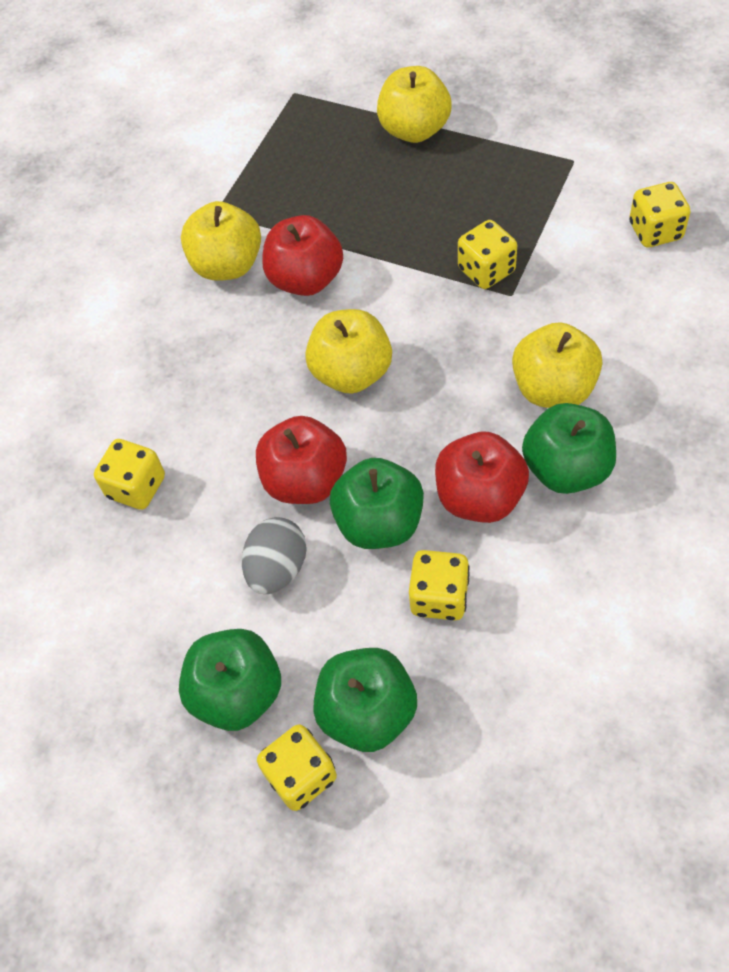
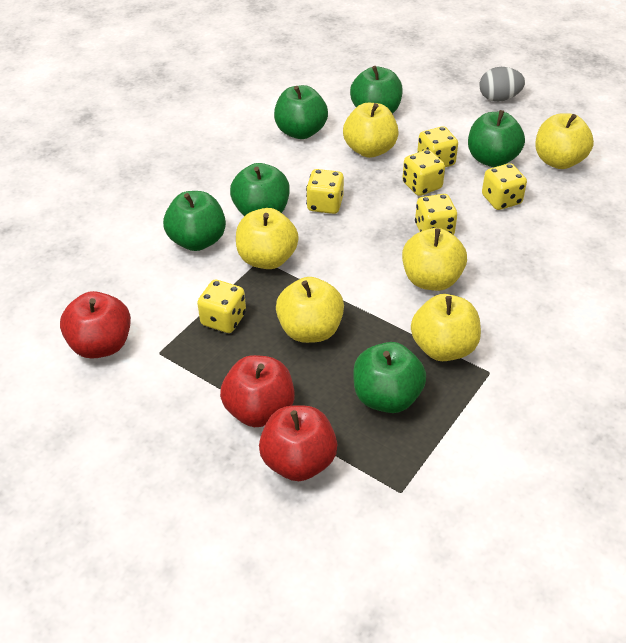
green apple: [179,629,281,731] [313,648,417,752] [330,458,424,549] [522,403,616,494] = 4 -> [163,191,226,251] [230,163,290,216] [274,85,328,139] [350,66,403,114] [353,342,426,413] [468,110,525,167] = 6
yellow apple: [181,201,261,281] [305,309,392,394] [377,66,452,143] [512,322,602,408] = 4 -> [236,208,299,269] [276,277,344,343] [343,103,399,158] [402,228,467,291] [411,294,481,361] [535,113,594,169] = 6
yellow dice: [94,439,165,510] [257,724,337,811] [409,550,470,620] [458,220,517,289] [629,182,690,248] = 5 -> [197,280,246,333] [306,169,344,214] [402,149,445,196] [415,194,457,235] [417,126,458,167] [482,163,527,210] = 6

